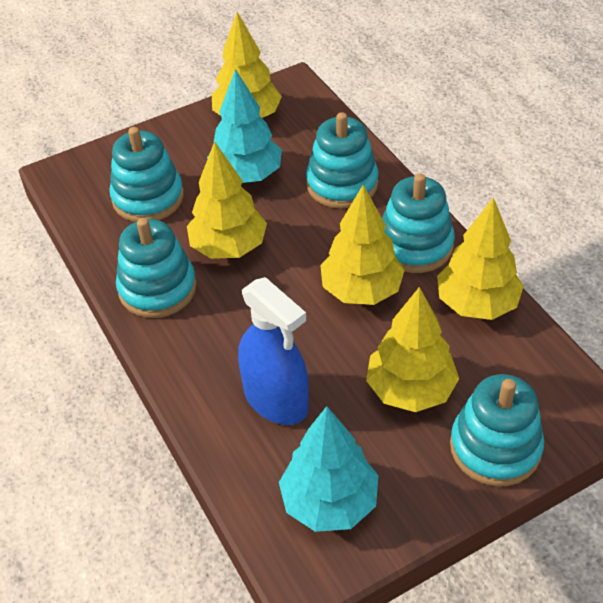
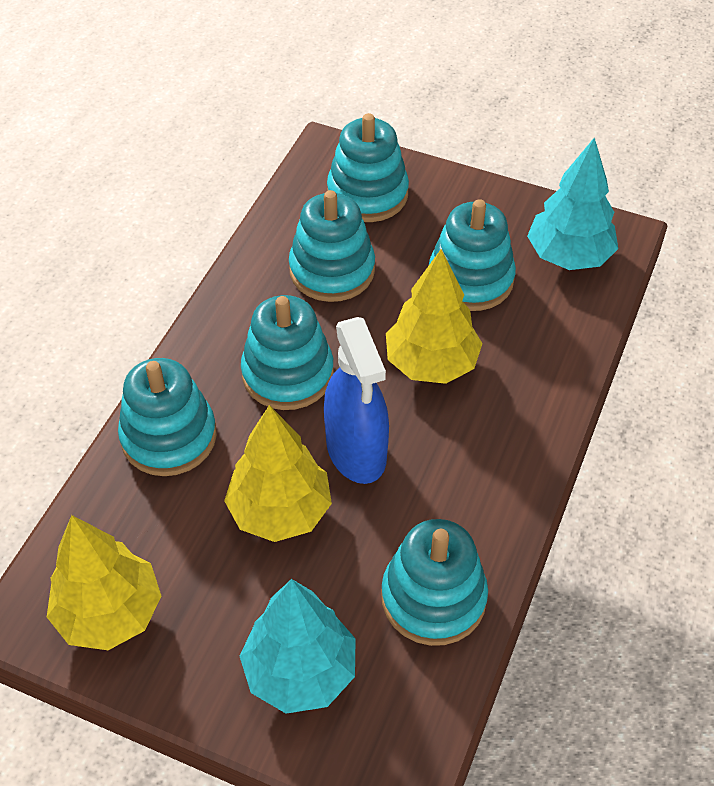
turquoise stacking toy: [109,127,184,222] [116,218,197,318] [306,112,378,209] [382,173,455,273] [450,374,544,486] = 5 -> [118,358,217,476] [241,295,334,410] [289,190,375,302] [327,113,409,222] [381,519,488,646] [429,199,516,311] = 6
yellow tree: [187,141,267,259] [212,12,282,118] [320,185,405,305] [366,287,459,412] [437,197,524,320] = 5 -> [47,515,161,650] [224,405,332,542] [386,249,483,384] = 3

